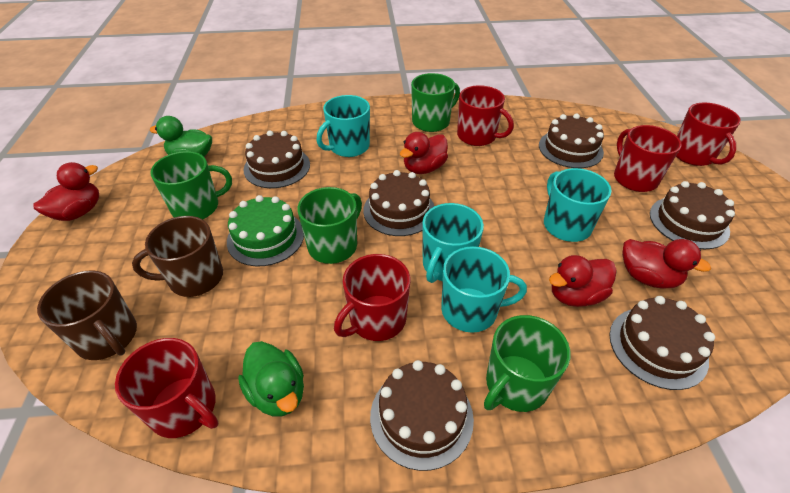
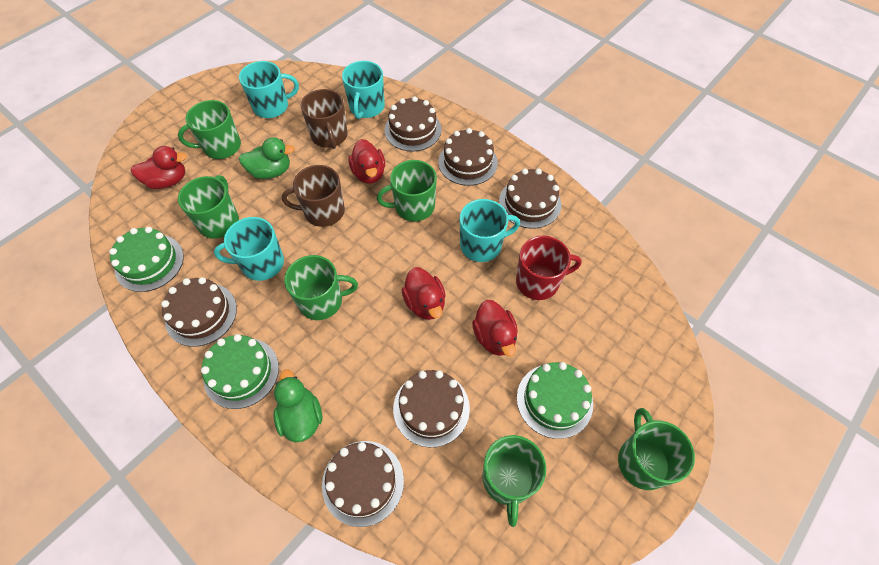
green cake: [227,195,304,266] = 1 -> [109,227,184,292] [201,334,279,409] [517,362,593,439] = 3
green mug: [150,151,232,219] [297,187,362,264] [411,73,460,132] [484,315,570,412] = 4 -> [178,100,241,159] [178,175,239,239] [284,255,358,320] [377,160,437,221] [482,435,546,527] [618,408,695,490] = 6
red mug: [115,338,218,438] [334,254,410,341] [457,85,514,146] [614,125,682,192] [676,103,741,166] = 5 -> [516,236,582,300] = 1

